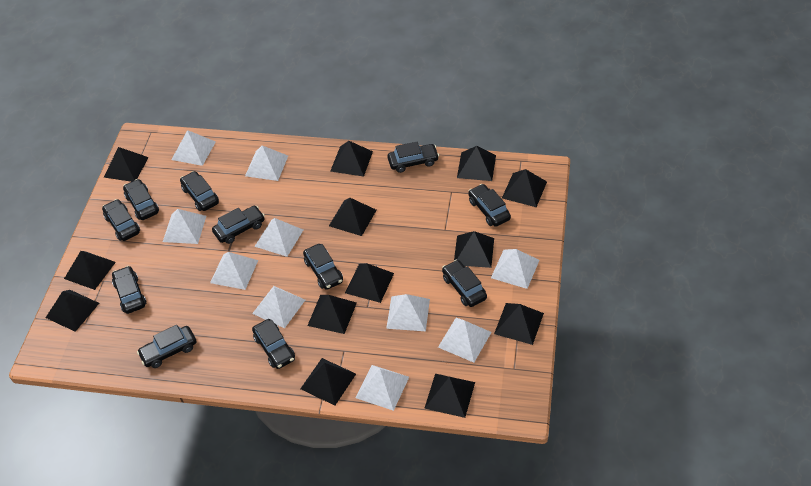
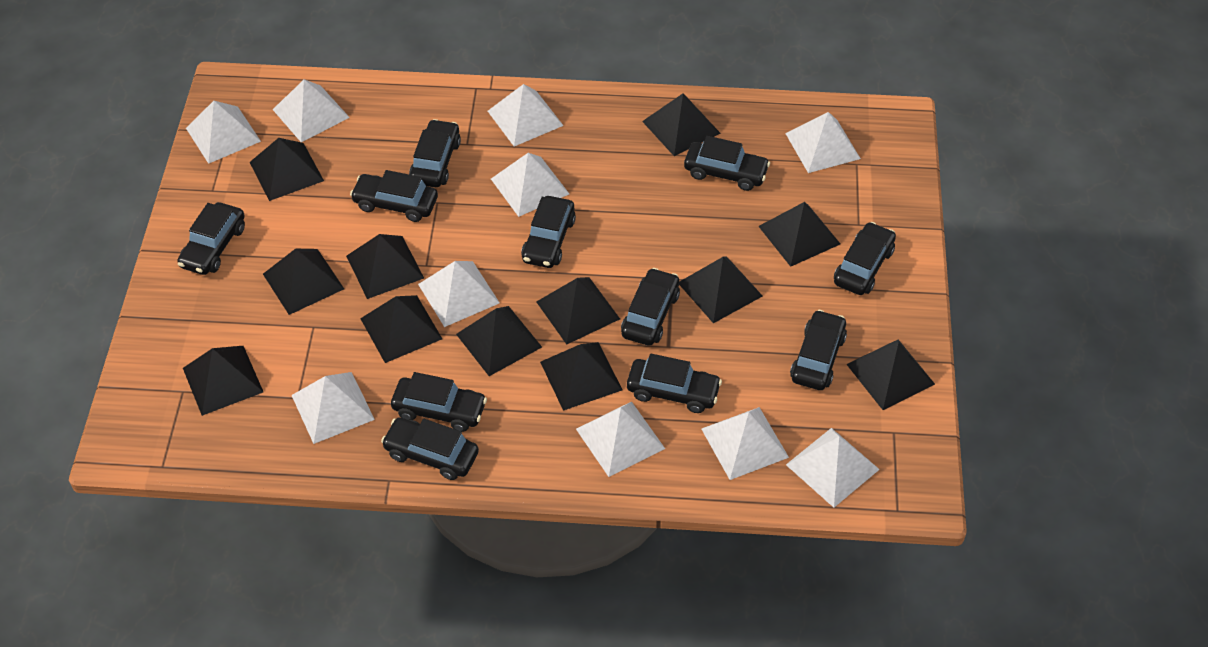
black pyramid: [46,290,99,332] [64,251,116,290] [104,147,149,182] [300,358,356,406] [307,295,357,334] [329,198,377,236] [330,141,373,177] [345,263,394,303] [424,374,475,418] [454,231,494,268] [457,146,496,181] [494,303,544,345] [502,169,547,207] = 13 -> [183,346,263,416] [250,138,324,201] [263,249,344,315] [346,234,424,299] [360,295,442,363] [456,306,542,376] [536,277,620,345] [540,342,623,411] [642,93,721,156] [679,256,762,323] [758,202,840,267] [846,340,935,410] = 12

